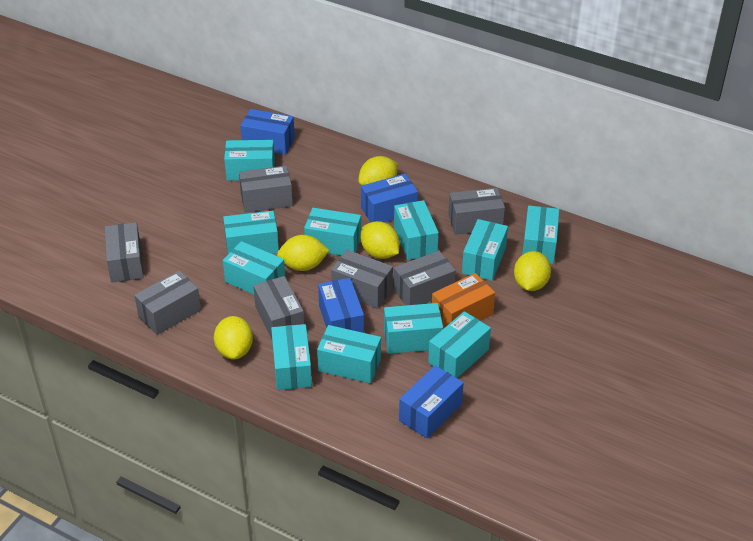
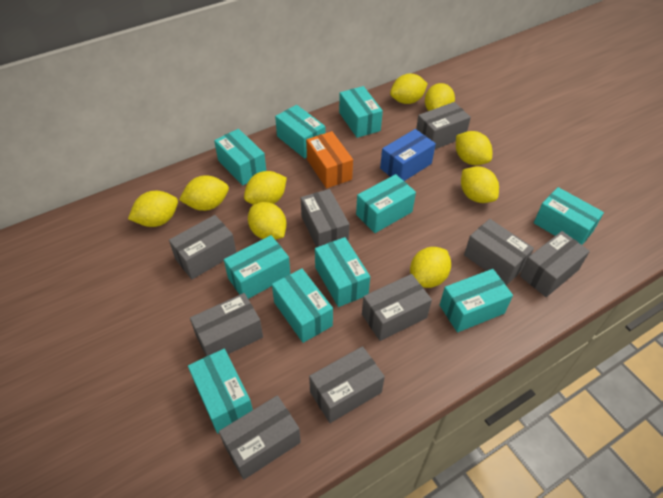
blue box: [240,109,295,155] [318,278,364,333] [361,174,418,223] [399,365,464,438] = 4 -> [380,129,436,181] = 1
grey box: [105,222,144,283] [134,271,201,335] [239,166,293,213] [253,276,304,339] [331,250,393,309] [394,251,456,305] [448,188,505,235] = 7 -> [169,215,236,279] [190,293,263,356] [219,395,301,480] [301,189,349,247] [309,346,385,423] [362,274,432,341] [416,102,471,149] [464,219,534,285] [520,231,590,297] = 9
turquoise box: [223,211,279,254] [223,241,285,295] [224,140,275,181] [271,324,312,390] [304,208,361,256] [317,325,381,383] [384,303,443,354] [394,200,439,260] [428,311,491,378] [462,219,508,281] [522,206,560,264] = 11 -> [188,349,253,434] [214,129,266,186] [224,235,290,299] [272,268,333,343] [275,105,325,158] [315,237,370,307] [339,86,383,138] [356,174,416,233] [440,269,513,332] [534,187,604,245] = 10
yellow lemon: [214,316,253,360] [277,235,330,271] [358,156,398,186] [361,221,400,259] [514,251,551,291] = 5 -> [128,191,178,227] [179,175,229,211] [244,171,287,205] [248,202,287,240] [390,73,428,104] [410,247,451,288] [425,83,455,111] [456,131,492,165] [461,166,499,203] = 9

